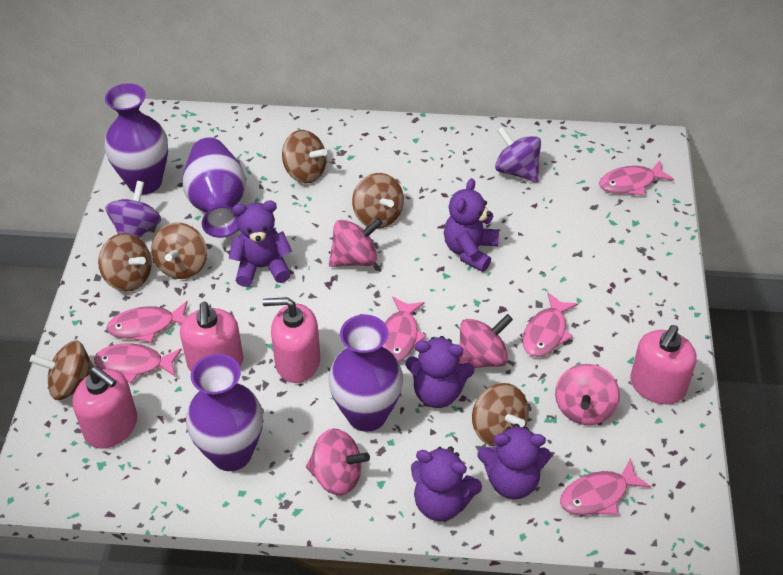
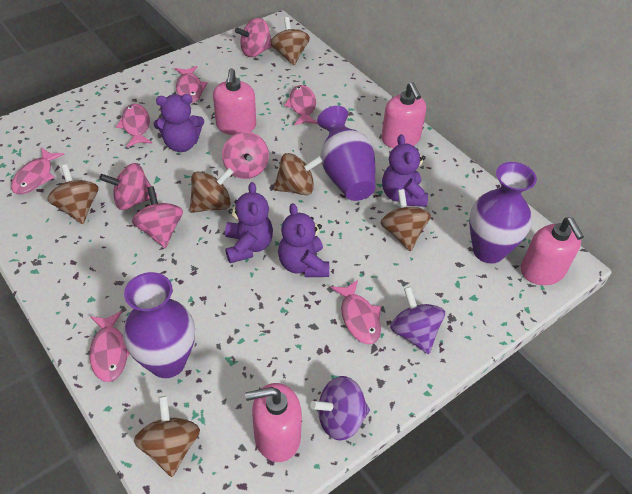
purple teddy bear: [229,201,292,287] [406,336,474,408] [411,447,482,522] [444,178,499,272] [477,424,551,499] = 5 -> [154,94,204,152] [225,182,273,263] [278,203,329,277] [382,134,428,207] = 4
purple vase: [104,83,168,195] [183,138,246,238] [186,354,263,471] [328,315,403,432] = 4 -> [123,272,195,378] [317,106,376,201] [469,162,537,263] = 3

